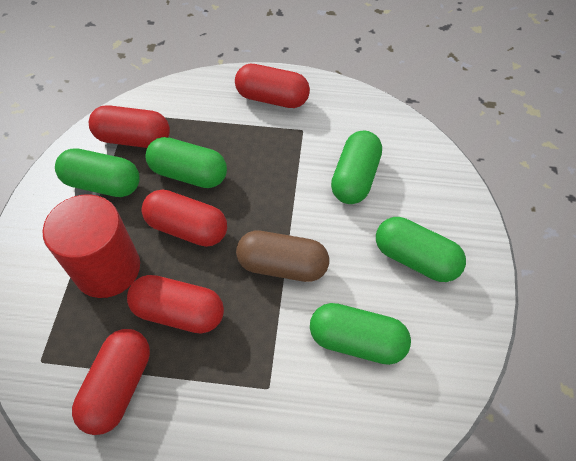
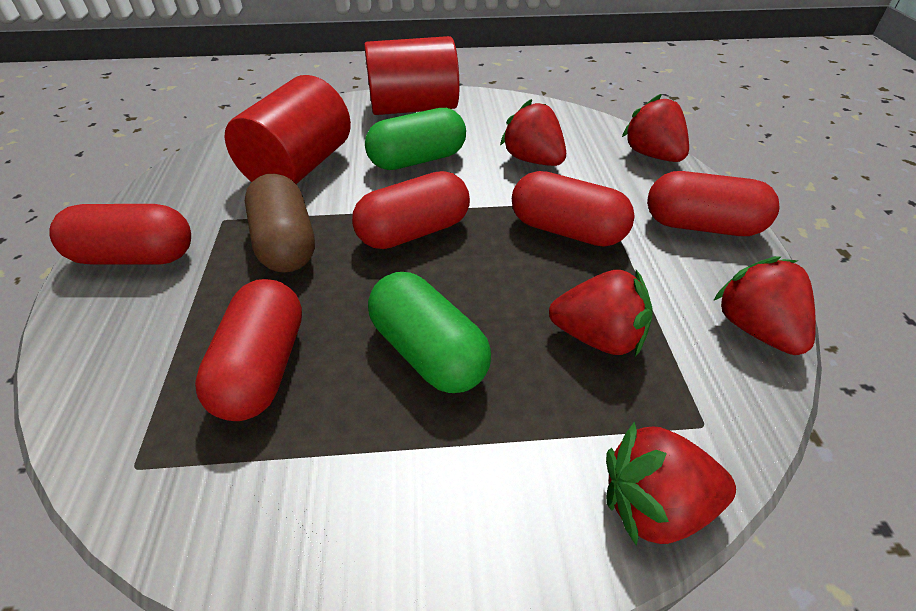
green capsule: [55,148,140,197] [146,137,227,188] [310,303,411,365] [331,131,382,204] [376,217,466,282] = 5 -> [365,108,466,170] [368,272,491,393] = 2
red cylinder: [43,194,140,298] = 1 -> [225,75,351,184] [364,36,459,115] = 2
red strawberry: none = 0 -> [500,99,566,166] [549,270,653,357] [606,421,736,546] [622,94,689,162] [713,256,816,355] = 5

